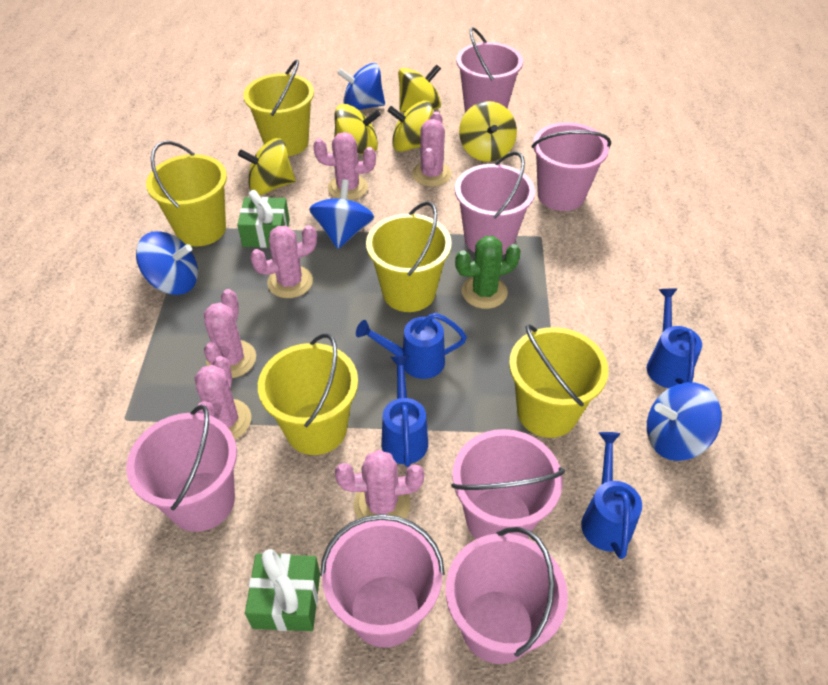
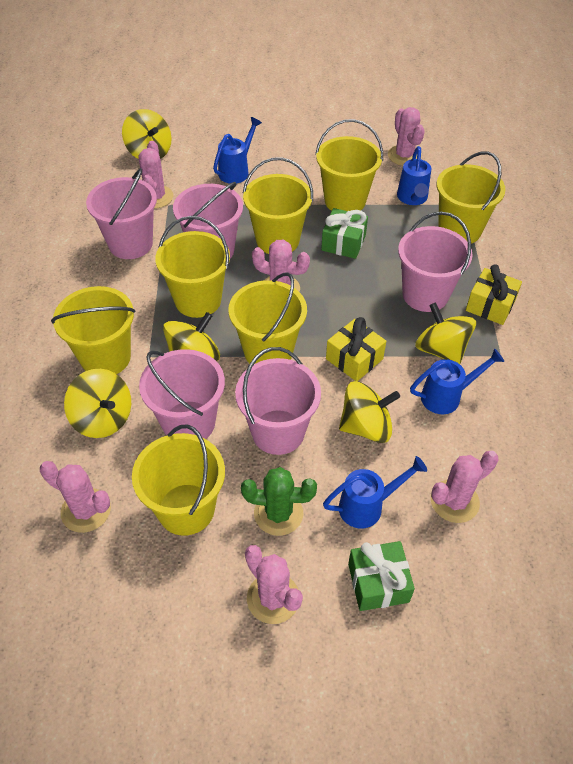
blue spinning top: [136,231,198,295] [309,179,374,249] [337,63,385,110] [647,382,722,461] = 4 -> none = 0
pink bucket: [126,405,237,532] [320,514,445,648] [446,527,568,664] [451,429,565,539] [455,151,535,255] [456,27,523,112] [531,122,611,211] = 7 -> [86,168,157,259] [139,349,225,439] [173,182,243,259] [235,347,321,455] [398,212,473,312] = 5
yellow bucket: [146,141,227,246] [243,60,314,156] [258,333,358,455] [366,201,452,312] [509,324,609,438] = 5 -> [51,286,135,374] [132,425,225,536] [155,216,230,318] [228,272,307,364] [243,157,313,254] [315,119,383,211] [437,151,506,244] = 7
yellow gift: none = 0 -> [326,317,386,381] [466,264,522,325] = 2

